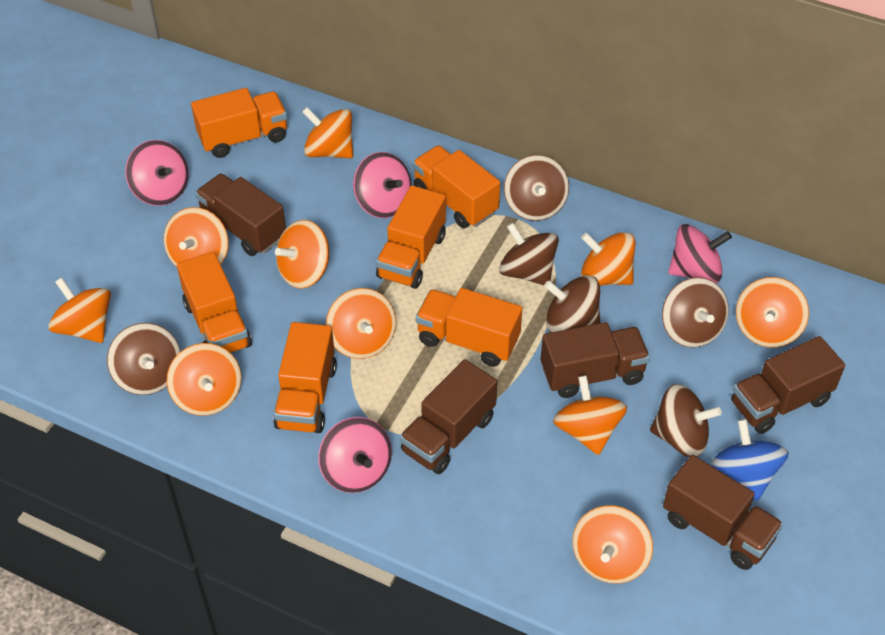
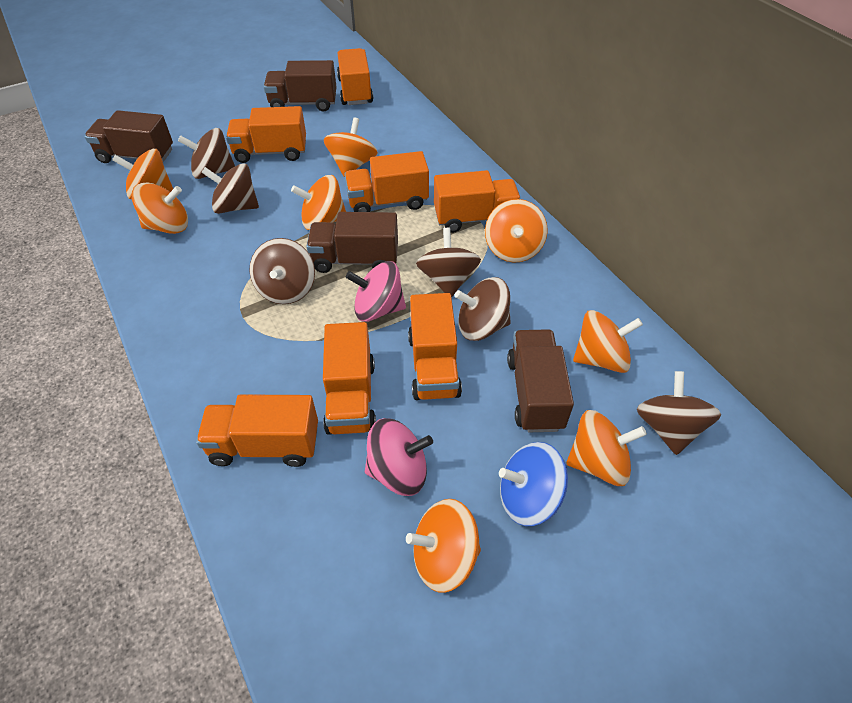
brown truck: [195,173,286,256] [400,359,497,474] [541,322,650,398] [663,455,783,570] [731,336,845,434] = 5 -> [84,110,173,163] [264,60,336,111] [306,212,398,273] [507,329,574,432] = 4
orange spinning top: [48,278,111,343] [164,207,228,267] [167,343,241,416] [275,220,329,289] [302,107,353,158] [326,288,396,359] [553,375,627,455] [573,506,653,584] [581,232,636,286] [736,277,809,347] = 10 -> [112,149,173,199] [132,182,188,234] [291,175,346,230] [324,118,378,177] [406,499,481,593] [485,199,547,262] [566,410,647,486] [573,310,643,373] = 8
orange truck: [177,252,252,353] [191,88,287,158] [273,322,337,433] [376,185,446,289] [413,145,500,228] [416,288,522,367] = 6 -> [196,394,318,467] [226,106,306,163] [323,322,376,435] [337,48,373,105] [344,151,429,212] [408,293,462,400] [434,170,521,233] = 7
pink spinning top: [125,140,189,206] [318,417,392,493] [353,152,411,218] [668,224,732,283] = 4 -> [346,261,406,322] [365,418,433,496] = 2

